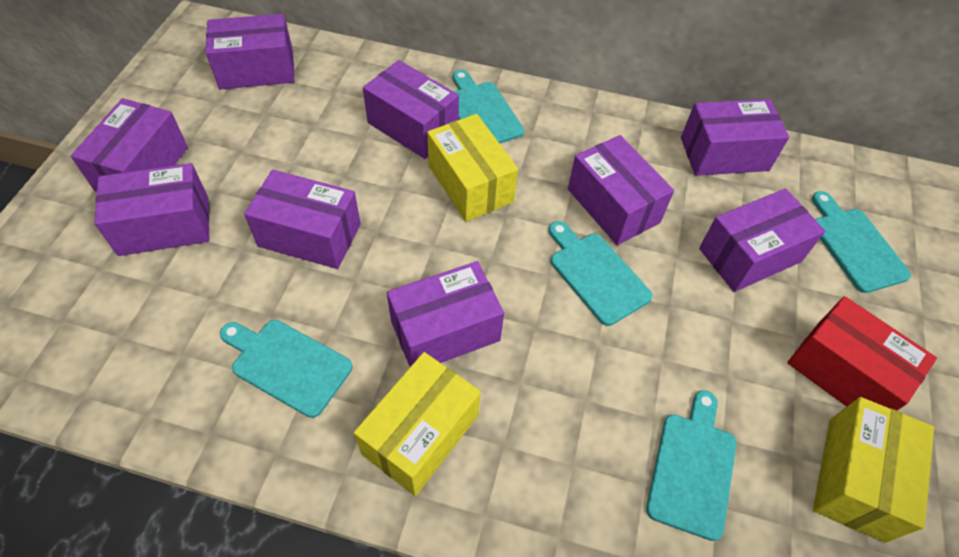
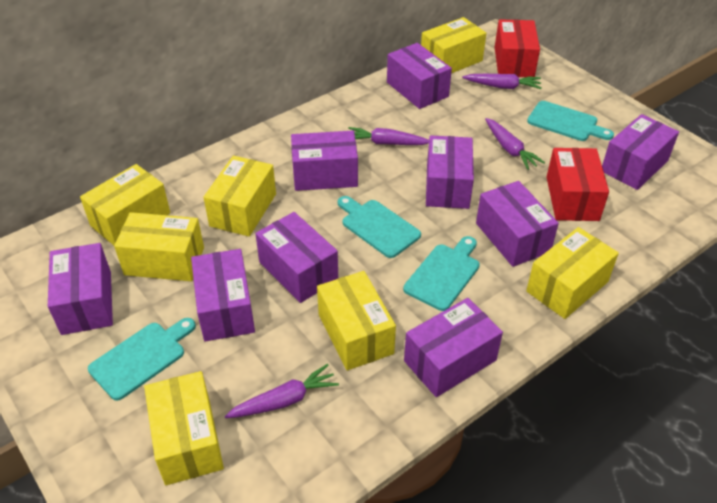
purple carrot: none = 0 -> [225,364,339,418] [348,127,429,145] [462,74,541,89] [485,118,545,170] = 4
red box: [787,296,937,410] = 1 -> [495,19,540,77] [547,148,609,221] = 2
turquoise cutting board: [220,320,353,418] [453,70,524,144] [549,221,652,326] [646,390,736,541] [812,191,911,293] = 5 -> [88,318,196,401] [338,196,421,258] [403,236,480,311] [527,101,614,141] = 4
yellow box: [354,352,481,496] [427,114,518,222] [813,397,934,543] = 3 -> [80,164,170,245] [114,212,204,281] [144,371,224,485] [203,156,276,237] [317,271,396,370] [421,17,486,73] [526,227,619,319] = 7

